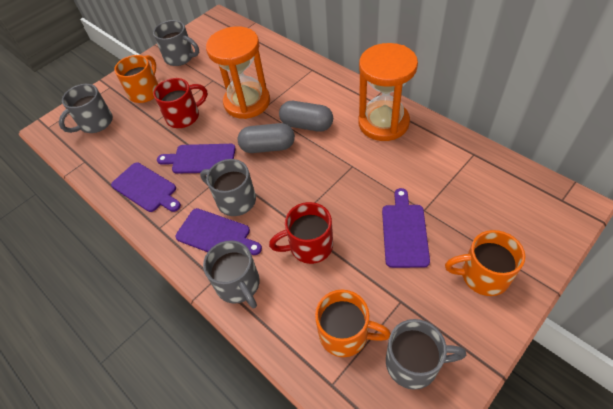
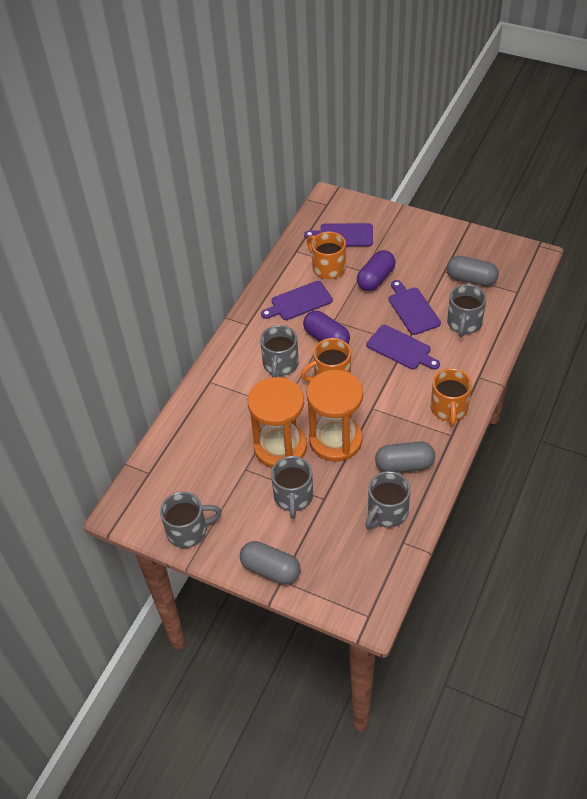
grey capsule: [238,123,295,153] [279,101,333,132] = 2 -> [240,541,300,585] [375,441,435,473] [447,256,499,286] = 3
purple capsule: none = 0 -> [303,311,350,344] [357,250,396,291] = 2
red mug: [153,78,207,128] [269,202,333,264] = 2 -> none = 0

